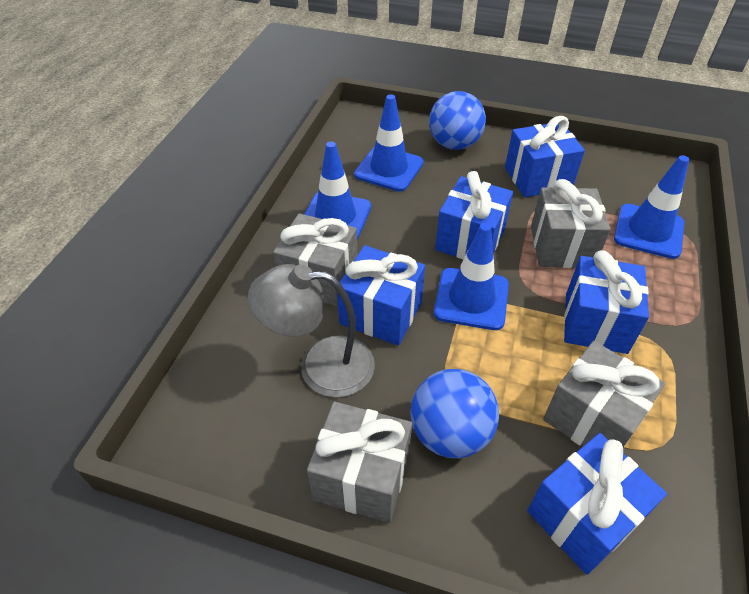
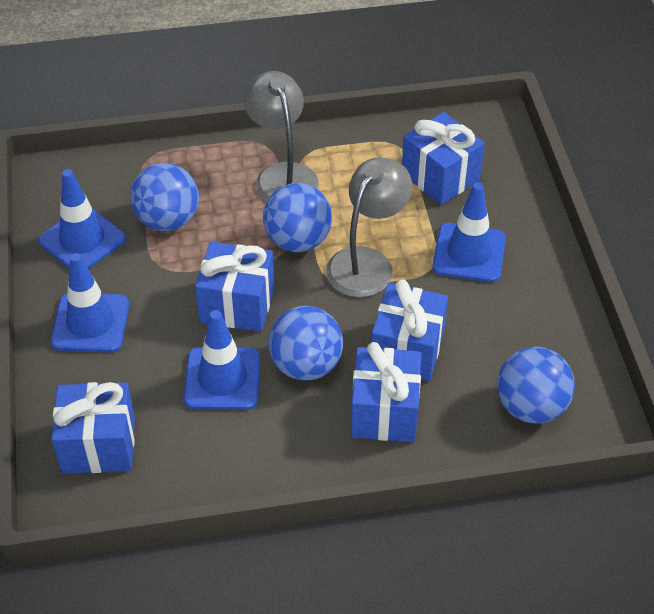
blue ball: [410,369,499,458] [429,91,486,150] = 2 -> [130,163,199,231] [263,183,332,252] [268,306,343,381] [497,347,575,424] = 4
grey gift: [273,213,357,306] [307,402,412,523] [531,179,611,268] [543,341,665,447] = 4 -> none = 0
grey lamp: [248,264,375,397] = 1 -> [243,71,319,202] [326,157,412,297] = 2

